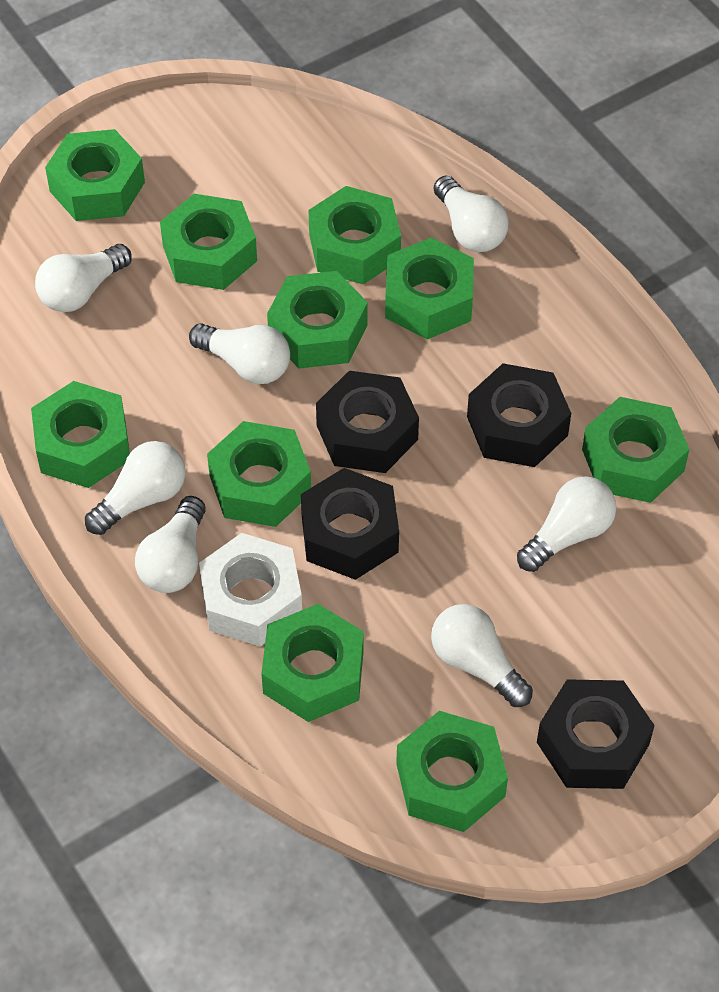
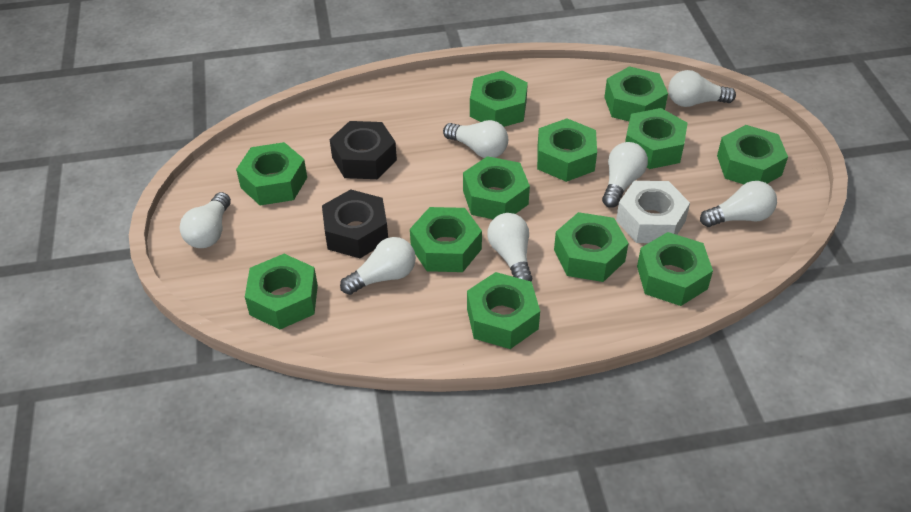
black nut: [301,468,399,580] [316,371,419,473] [467,363,571,467] [537,679,655,789] = 4 -> [322,189,388,258] [330,121,397,179] = 2
green nut: [31,381,130,488] [45,129,145,221] [160,194,257,290] [207,421,311,527] [261,604,364,722] [267,271,368,369] [308,186,401,285] [385,237,474,340] [396,711,508,832] [582,397,690,503] = 10 -> [236,142,307,205] [245,254,318,330] [410,207,482,272] [463,156,530,219] [467,272,540,349] [470,71,528,127] [537,119,597,182] [554,212,629,282] [604,66,668,121] [625,108,688,169] [637,232,713,306] [717,125,788,184] = 12

